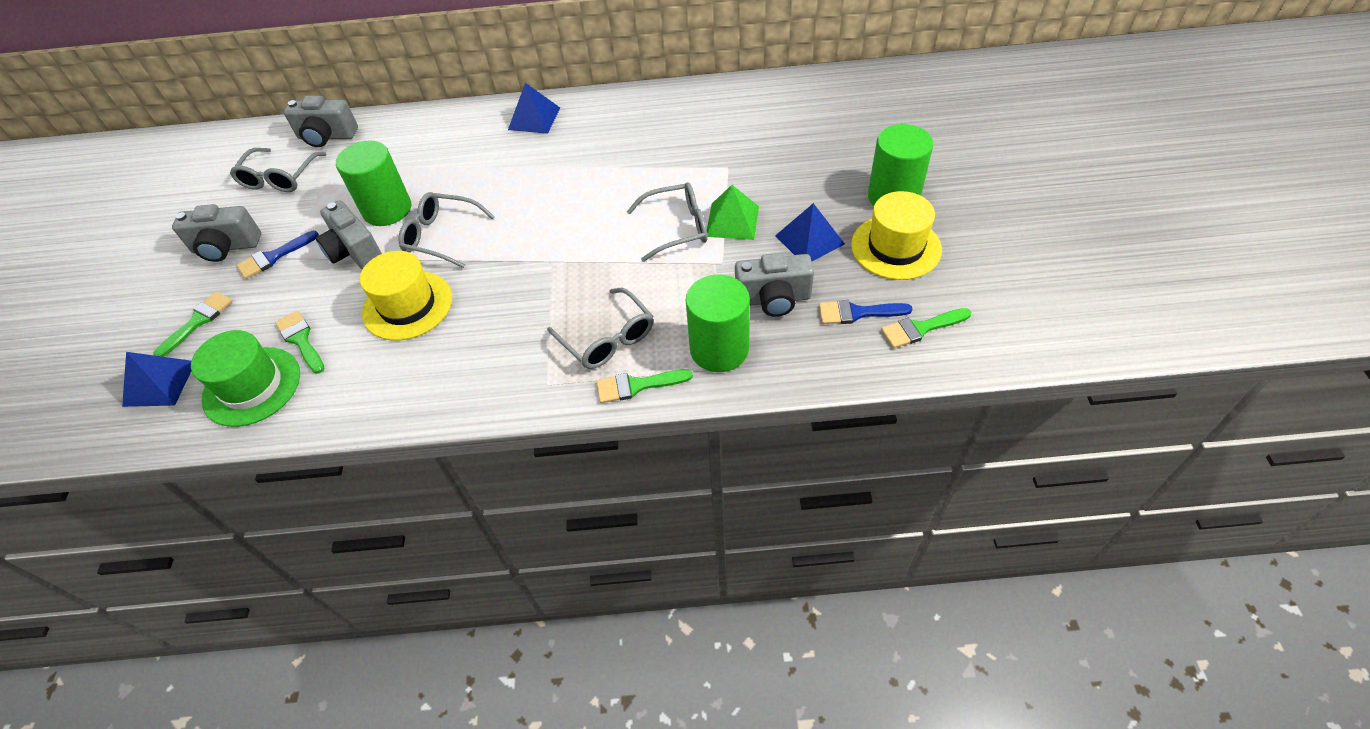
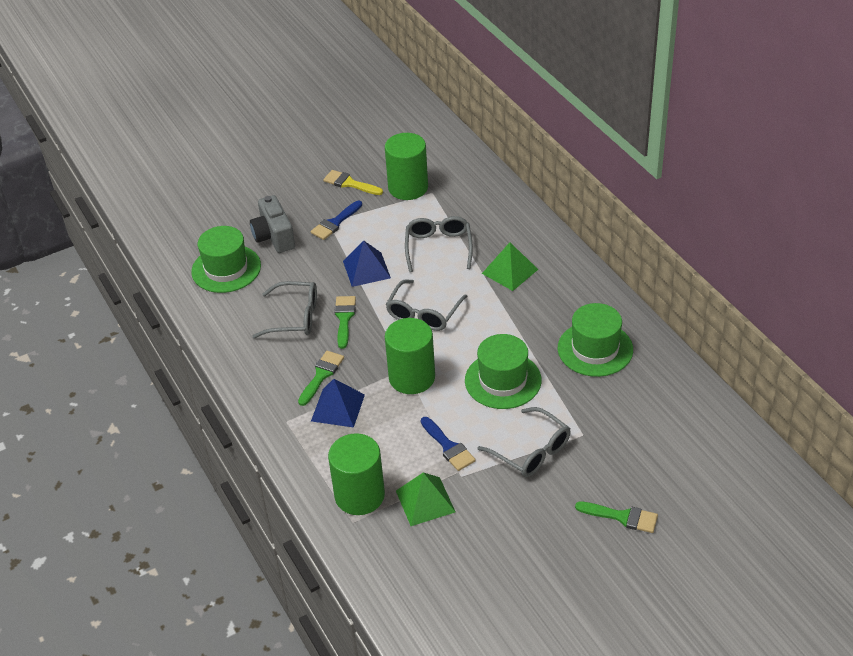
blue pyramid: [122,352,191,407] [508,83,560,134] [775,203,845,261] = 3 -> [311,379,365,428] [343,240,391,287] = 2
green brush: [153,291,233,357] [275,310,325,374] [596,369,693,403] [881,308,971,348] = 4 -> [298,351,344,406] [334,296,356,349] [575,501,658,533] = 3
green hat: [191,330,300,427] = 1 -> [191,226,261,293] [465,334,541,409] [558,303,633,377] = 3
green pyramid: [707,185,759,240] = 1 -> [396,473,455,526] [482,242,538,291] = 2
grey camera: [172,204,261,262] [284,95,358,147] [316,200,382,269] [735,253,814,317] = 4 -> [250,195,295,253] = 1
yellow brush: none = 0 -> [323,170,383,195] = 1
yellow hat: [360,251,452,340] [851,191,942,280] = 2 -> none = 0

